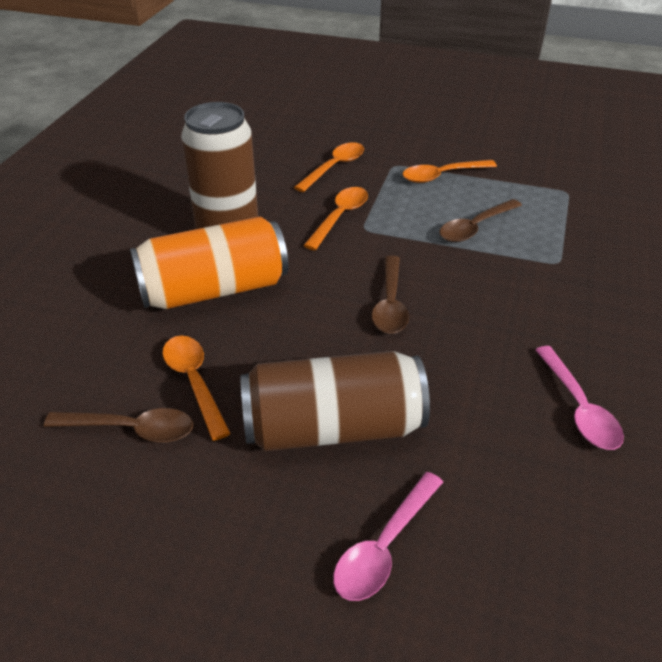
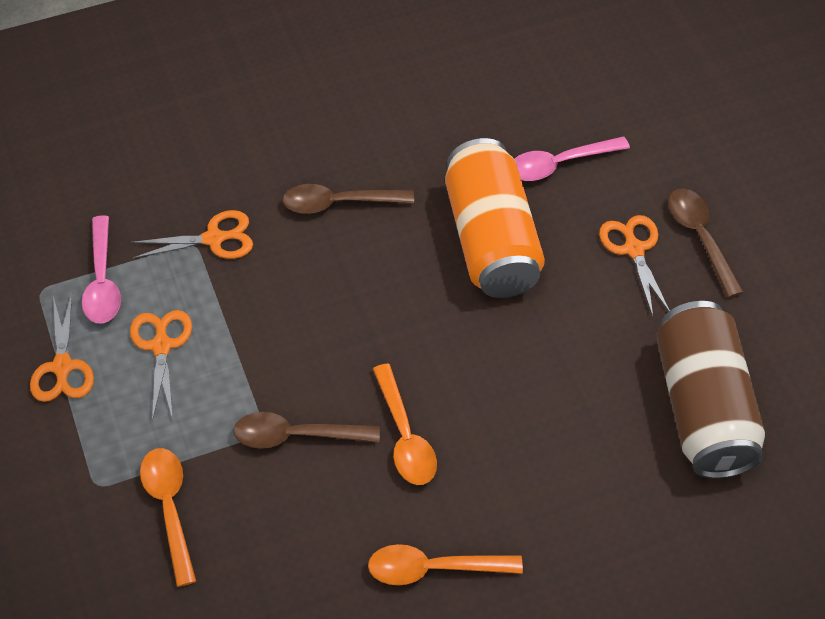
brown can: [181,102,258,229] [240,351,430,451] = 2 -> [656,301,765,479] = 1
orange scissors: none = 0 -> [30,293,94,402] [130,210,253,259] [130,310,192,421] [599,215,670,316] = 4
orange spoon: [163,336,231,441] [294,143,364,192] [303,187,368,250] [403,160,497,183] = 4 -> [140,448,196,587] [368,544,523,585] [373,364,437,485] = 3

